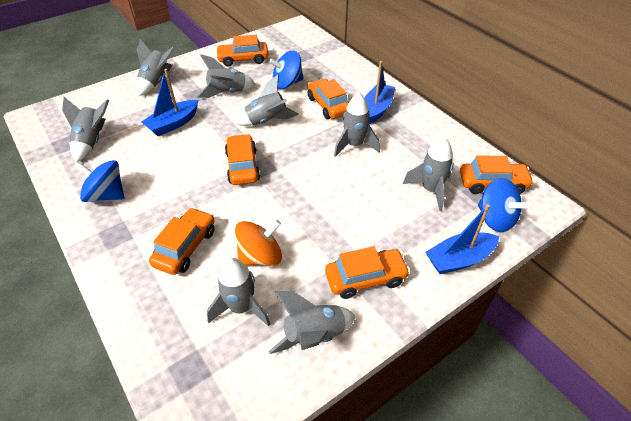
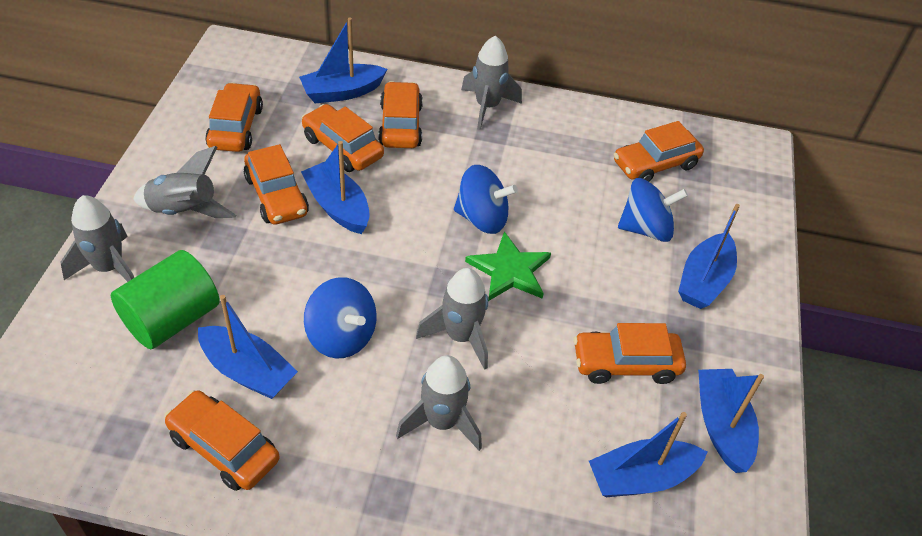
blue boat: [141,69,198,136] [364,61,395,124] [426,204,499,274] = 3 -> [198,295,298,399] [299,17,387,103] [301,141,370,234] [589,412,707,497] [678,204,740,309] [698,369,764,473] = 6
green cylinder: none = 0 -> [111,250,220,349] = 1
green star: none = 0 -> [465,231,551,301] = 1
grey rocket: [62,97,109,162] [136,39,175,96] [197,54,255,98] [207,258,270,326] [235,75,299,126] [268,291,356,354] [334,93,380,157] [403,137,454,211] = 8 -> [61,195,134,282] [133,146,236,218] [396,355,482,451] [416,268,488,370] [461,35,522,130] = 5
orange car: [149,207,214,275] [216,35,269,67] [225,134,260,185] [307,79,349,119] [325,246,410,299] [460,156,534,194] = 6 -> [164,390,280,491] [205,82,263,152] [244,144,309,225] [301,104,384,172] [378,81,423,148] [573,323,686,384] [613,121,704,182] = 7
orange spinning top: [235,220,282,266] = 1 -> none = 0

